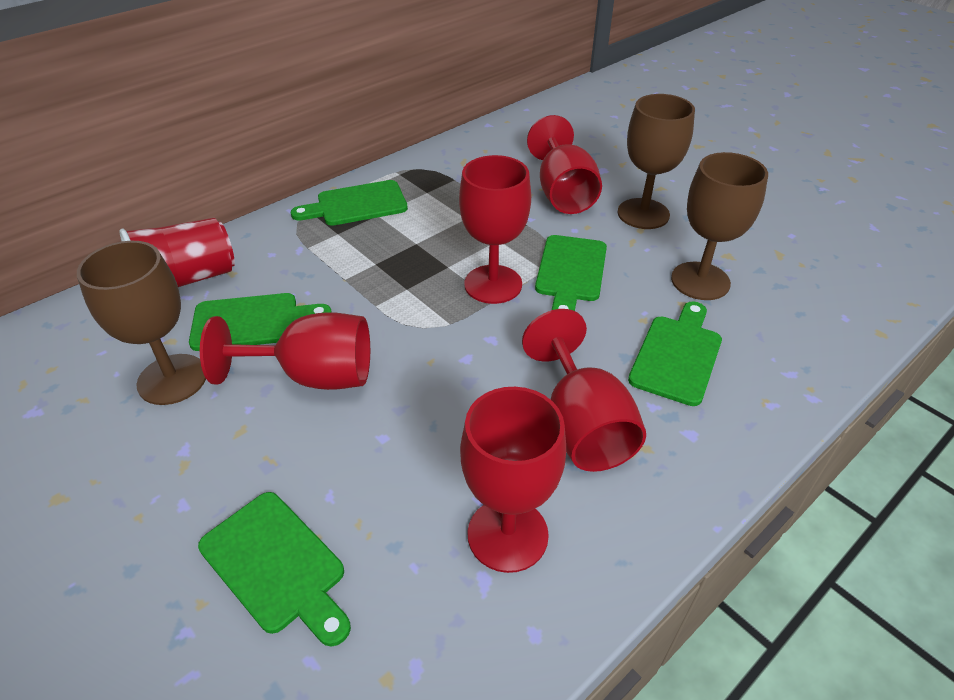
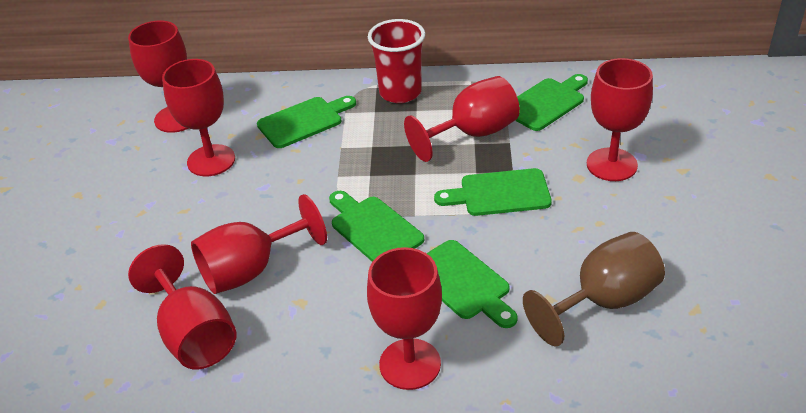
brown goblet: [77,241,206,405] [618,94,695,229] [671,152,768,300] = 3 -> [523,232,665,347] = 1
red goblet: [200,312,370,390] [459,155,531,304] [460,387,566,573] [522,309,646,472] [527,115,602,214] = 5 -> [128,21,189,133] [128,244,237,369] [162,59,235,176] [191,194,327,294] [367,247,442,390] [404,76,520,162] [587,58,653,181] = 7

